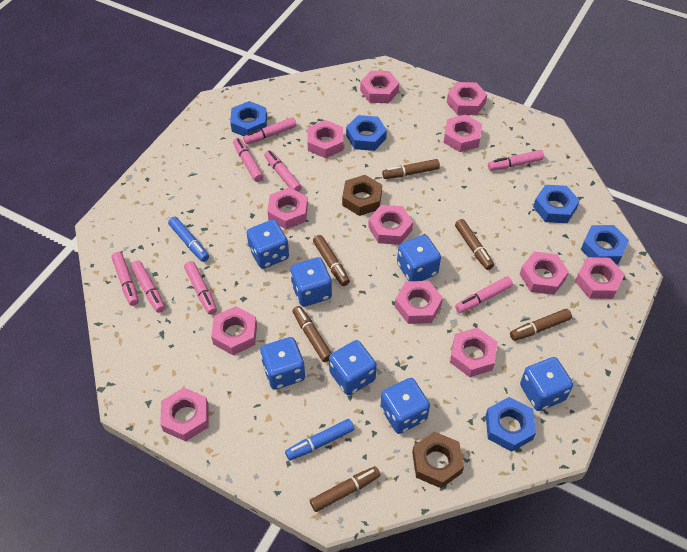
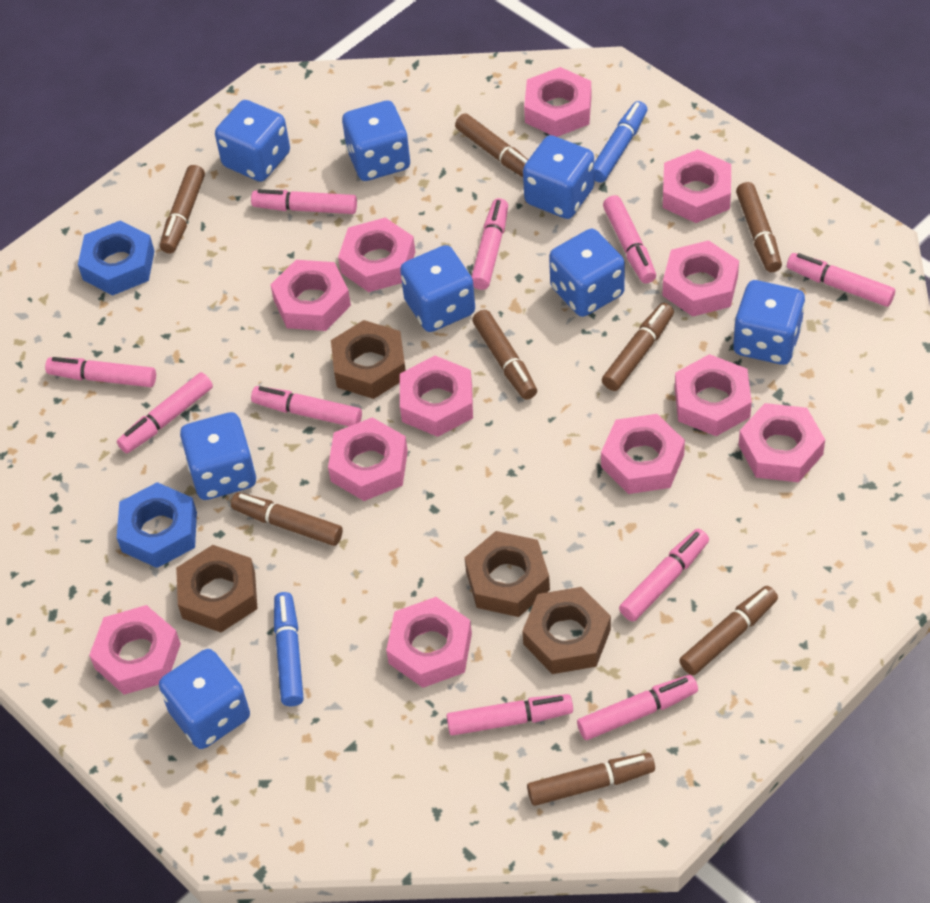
blue dice: [247,220,289,269] [260,337,305,390] [290,257,332,307] [329,340,377,395] [380,378,430,434] [397,235,441,281] [520,357,573,411] = 7 -> [159,649,250,749] [180,412,256,500] [215,100,290,182] [342,101,410,181] [400,245,475,332] [523,135,594,219] [549,229,625,317] [733,280,805,365] = 8
blue nut: [230,101,267,136] [346,115,387,151] [486,397,536,452] [533,185,580,223] [581,225,629,265] = 5 -> [78,221,154,296] [117,482,197,568] = 2
brown marker: [293,306,332,362] [310,466,381,512] [313,235,350,286] [382,159,440,179] [455,219,494,270] [510,309,572,341] = 6 -> [160,165,205,253] [231,492,343,546] [455,113,528,177] [472,310,537,400] [527,753,655,806] [602,303,674,391] [679,586,778,675] [736,182,782,272] = 8
brown nut: [342,175,382,216] [412,431,464,488] = 2 -> [176,545,257,632] [331,320,406,399] [464,531,550,617] [522,587,611,674] = 4
pink marker: [111,252,139,306] [131,260,165,313] [184,261,217,315] [233,138,263,182] [243,117,297,145] [264,150,302,192] [455,276,513,313] [488,150,544,171] = 8 -> [45,357,156,387] [117,372,213,453] [251,189,357,214] [251,386,362,426] [446,694,573,736] [471,198,508,290] [577,675,698,740] [603,195,656,284] [619,529,709,621] [787,253,895,307] = 10

